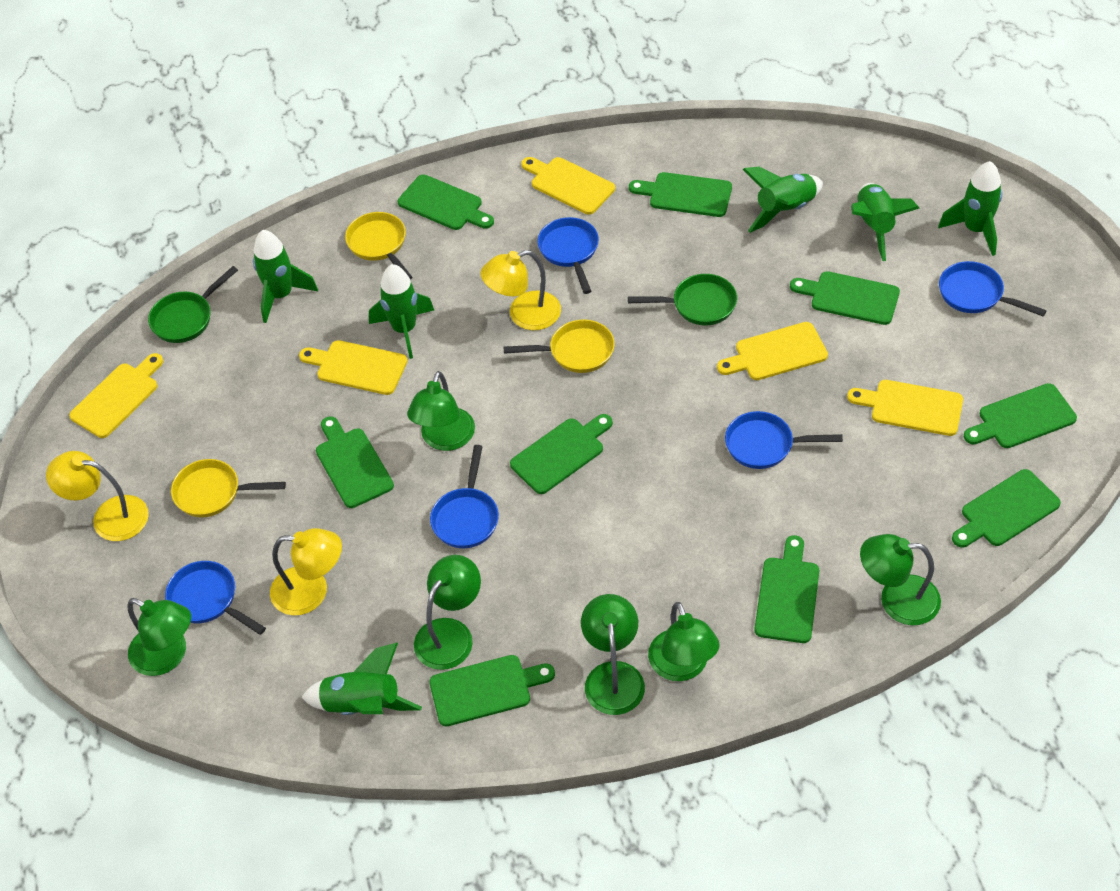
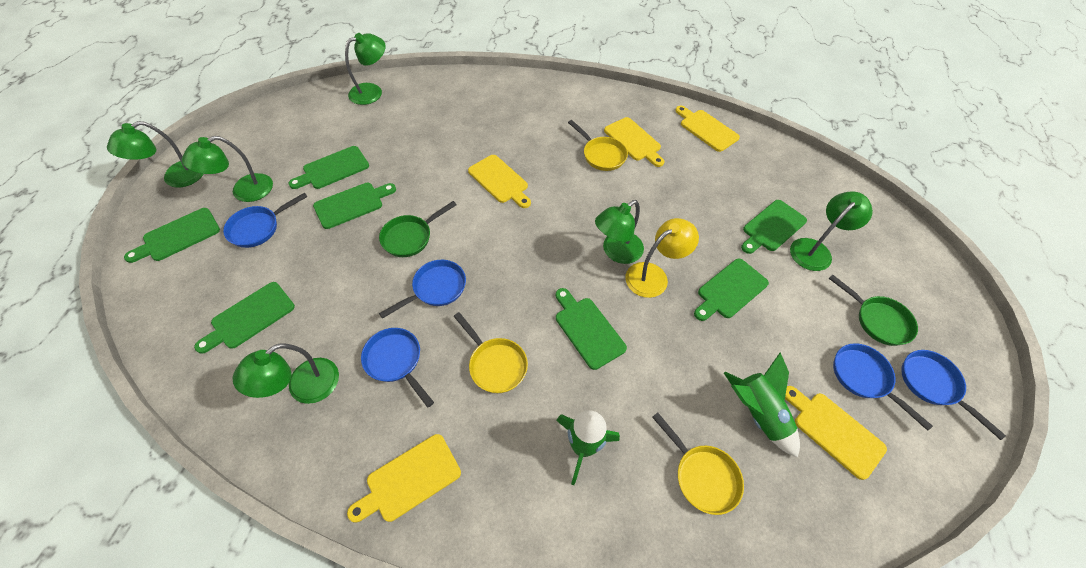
green cutting board: [316,416,394,508] [398,174,494,230] [429,655,555,726] [510,414,613,494] [629,172,732,217] [754,535,820,643] [790,271,900,325] [952,469,1061,547] [964,383,1077,448] = 9 -> [124,208,220,263] [194,282,295,354] [288,146,369,189] [313,183,396,229] [556,288,627,370] [694,259,769,321] [741,200,807,254] = 7
green rocket: [253,230,318,323] [302,643,422,715] [369,264,434,359] [742,167,823,233] [851,183,920,261] [938,161,1003,256] = 6 -> [556,410,620,485] [724,353,800,458] = 2
yellow lamp: [46,451,149,541] [270,528,342,616] [480,250,561,330] = 3 -> [625,218,699,298] = 1

